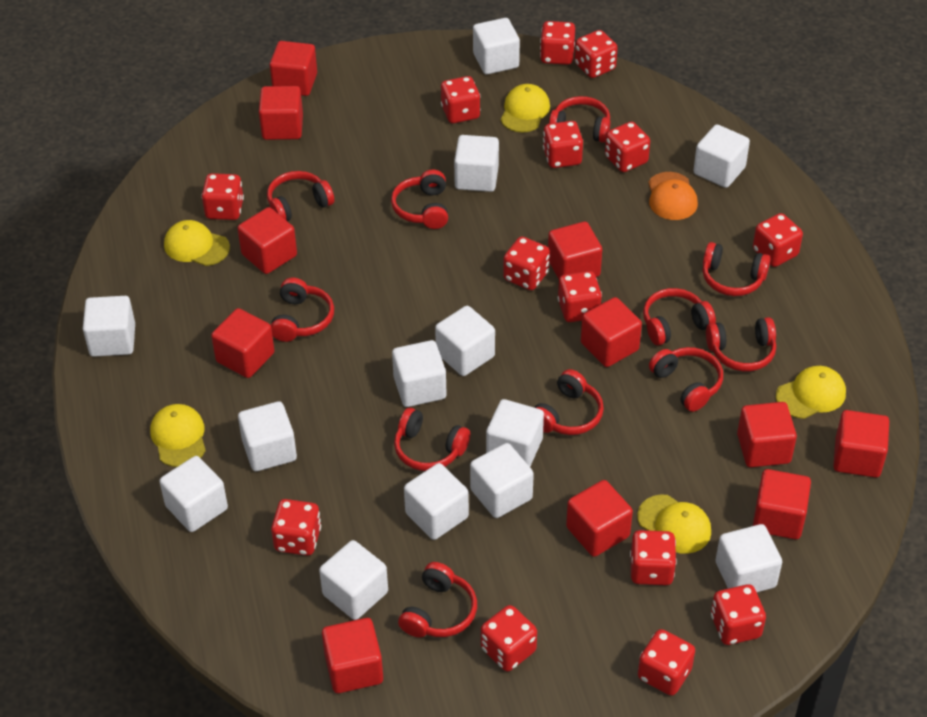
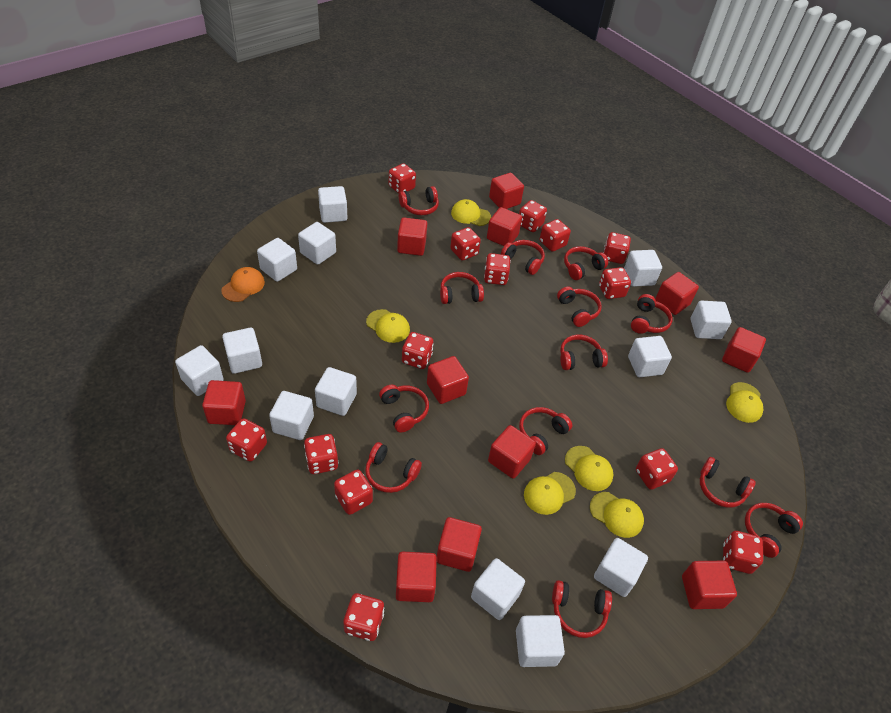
red headphones: [267,171,334,221] [271,278,334,342] [391,169,448,229] [394,408,470,471] [398,562,477,637] [534,369,604,435] [549,96,610,143] [643,288,716,345] [649,347,723,412] [703,242,770,296] [706,317,776,371] = 11 -> [365,442,422,493] [379,385,429,432] [399,186,439,215] [440,272,484,304] [501,240,545,275] [519,407,572,455] [552,580,612,638] [557,287,602,327] [560,334,608,370] [564,246,608,280] [631,294,673,334] [700,457,756,508] [745,503,803,558] = 13
yellow cap: [150,404,206,467] [164,220,230,266] [500,84,550,132] [637,495,711,554] [776,366,846,419] = 5 -> [366,309,410,343] [451,199,491,226] [524,472,576,515] [565,446,613,491] [590,492,644,538] [726,382,763,423] = 6

